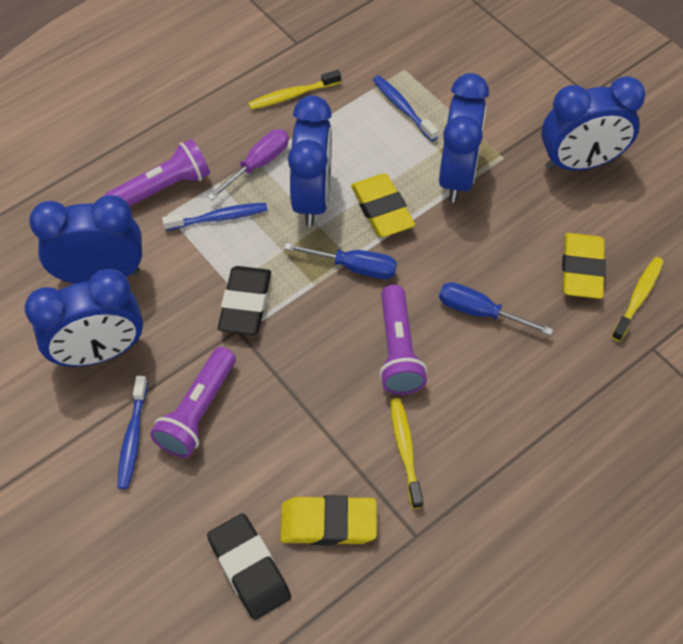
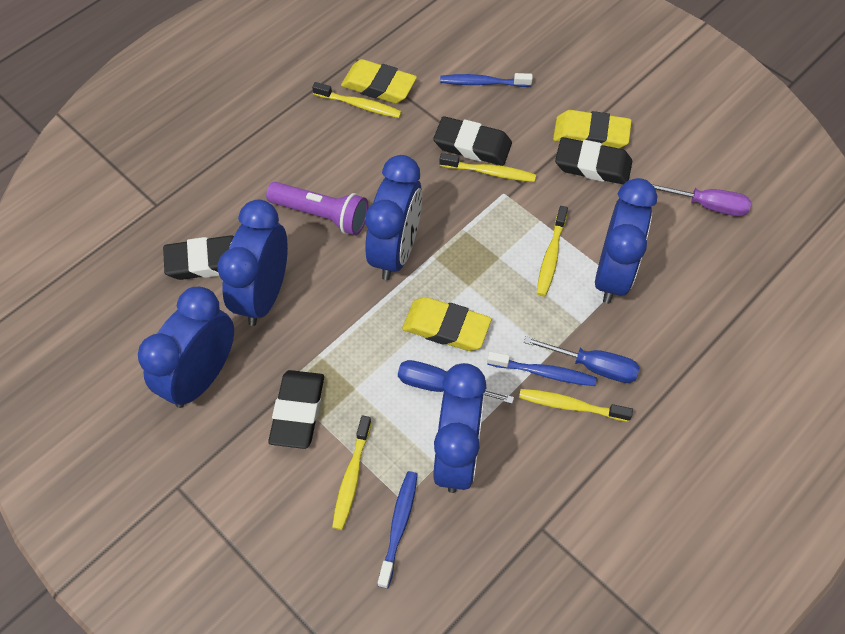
black eraser: [207,513,291,620] [218,266,271,335] = 2 -> [163,235,234,280] [268,370,324,449] [433,116,512,166] [555,137,632,184] = 4
purple flashlight: [104,139,210,206] [150,347,236,458] [379,285,427,395] = 3 -> [266,182,368,235] = 1
yellow toothbrush: [248,70,341,110] [390,398,423,509] [611,257,664,342] = 3 -> [312,82,402,118] [332,415,372,530] [439,153,536,182] [519,389,633,422] [537,206,568,296] = 5

